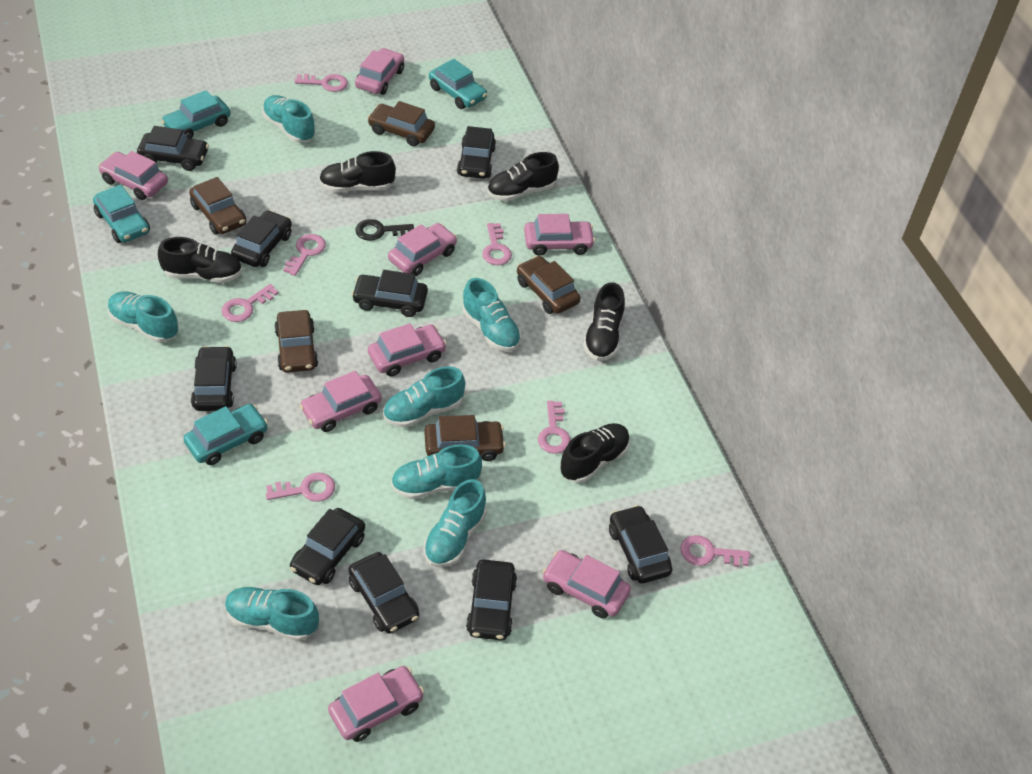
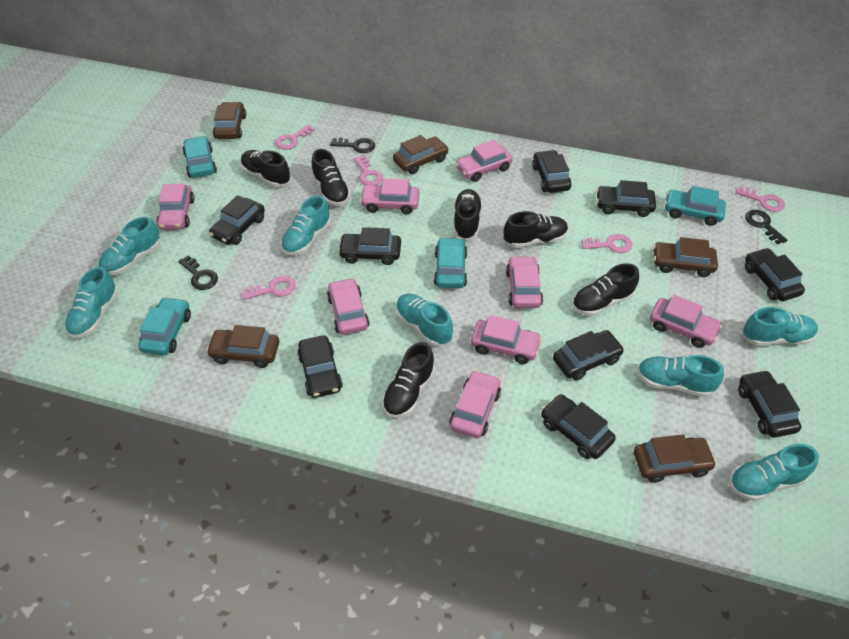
black key: [355,219,414,241] = 1 -> [178,255,218,290] [330,138,375,153] [745,210,788,245] = 3
black shoe: [158,237,242,283] [319,151,396,192] [487,152,559,201] [560,423,630,483] [583,282,625,361] = 5 -> [240,150,290,187] [312,149,351,206] [382,342,435,418] [454,189,482,240] [504,211,568,248] [572,263,639,316] = 6
pink key: [222,284,278,322] [266,473,335,502] [283,234,326,276] [295,74,348,92] [482,223,512,265] [538,401,571,454] [680,535,750,567] = 7 -> [242,276,296,300] [275,124,315,150] [354,155,383,185] [581,234,632,253] [735,186,785,212] = 5

